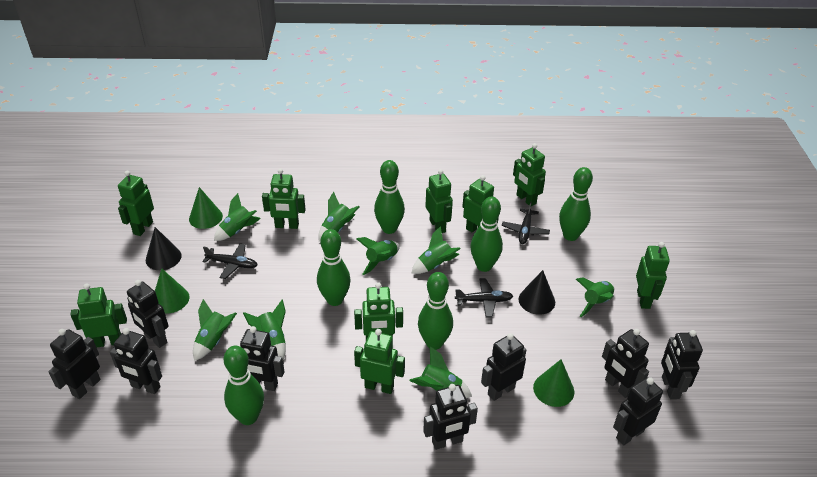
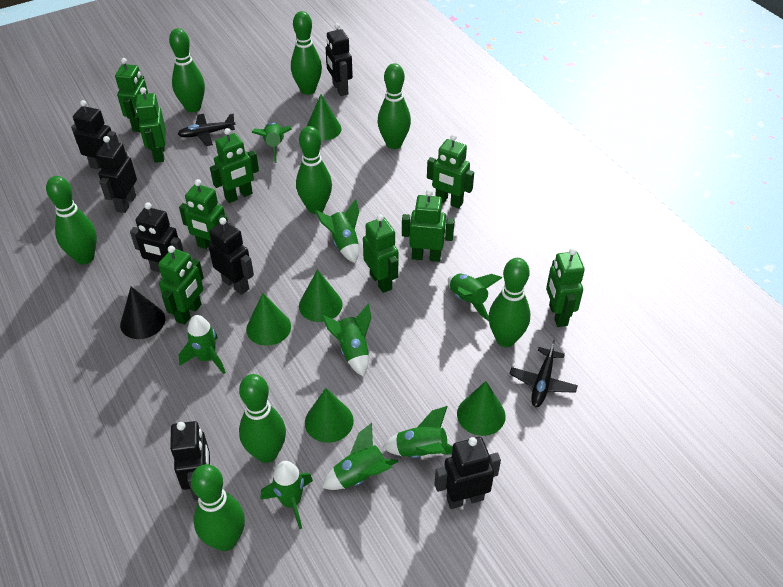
black cone: [146,227,182,270] [519,270,555,315] = 2 -> [120,287,165,339] = 1
black plane: [202,243,258,279] [455,278,513,318] [502,201,550,244] = 3 -> [178,113,236,146] [509,340,578,407] = 2
black robot: [48,329,101,399] [110,328,162,394] [127,280,169,348] [240,326,285,391] [423,384,478,450] [481,333,526,401] [602,329,649,398] [613,377,663,445] [661,330,703,399] = 9 -> [71,100,119,169] [96,136,137,213] [130,202,184,272] [170,421,210,501] [209,218,254,295] [326,23,353,96] [435,437,501,509] = 7
green bowling pin: [224,346,264,425] [317,229,351,306] [374,160,405,234] [418,272,453,350] [470,197,503,272] [559,167,593,241] = 6 -> [46,176,97,265] [169,28,205,113] [191,464,245,551] [239,374,286,463] [291,11,322,95] [296,126,332,214] [378,63,411,149] [488,258,530,347] = 8
green cone: [155,268,189,313] [189,187,223,229] [533,359,574,407] = 3 -> [246,293,291,346] [299,270,343,322] [305,388,354,443] [306,94,342,141] [457,381,506,436] = 5

